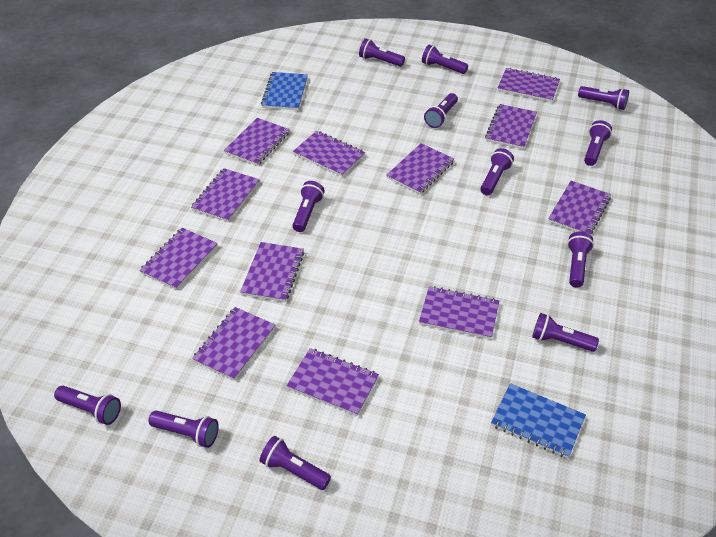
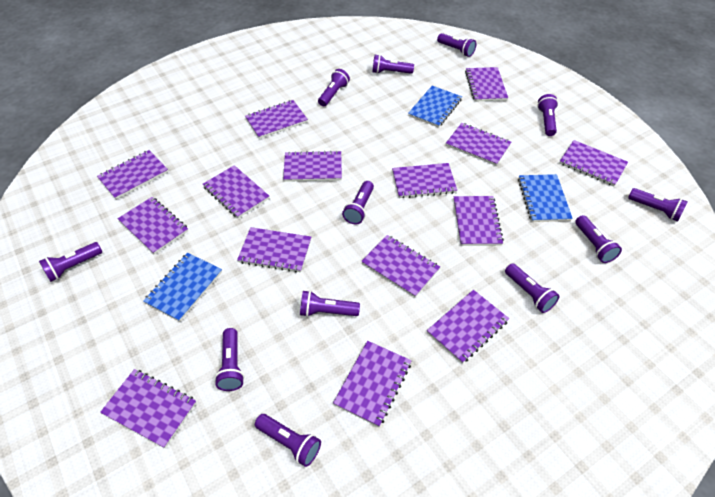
blue notebook: [261,72,308,110] [491,383,586,458] = 2 -> [143,253,222,322] [408,86,462,128] [518,174,573,222] = 3
purple notebook: [139,228,218,290] [191,168,260,222] [192,307,275,381] [224,118,290,166] [240,242,304,302] [287,348,379,416] [293,131,365,177] [386,143,454,194] [419,286,499,339] [485,104,537,149] [497,68,560,102] [548,181,611,234] = 12 -> [97,150,168,200] [100,369,196,448] [117,197,188,255] [203,165,269,218] [237,227,311,272] [245,100,308,139] [283,150,342,182] [333,341,412,427] [361,235,440,297] [392,163,457,199] [427,290,509,364] [446,123,511,166] [453,196,504,246] [465,67,508,102] [559,140,628,186] = 15

